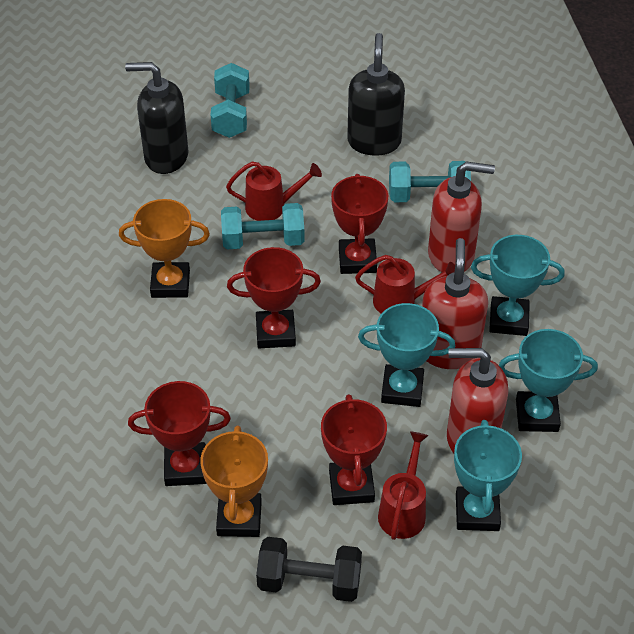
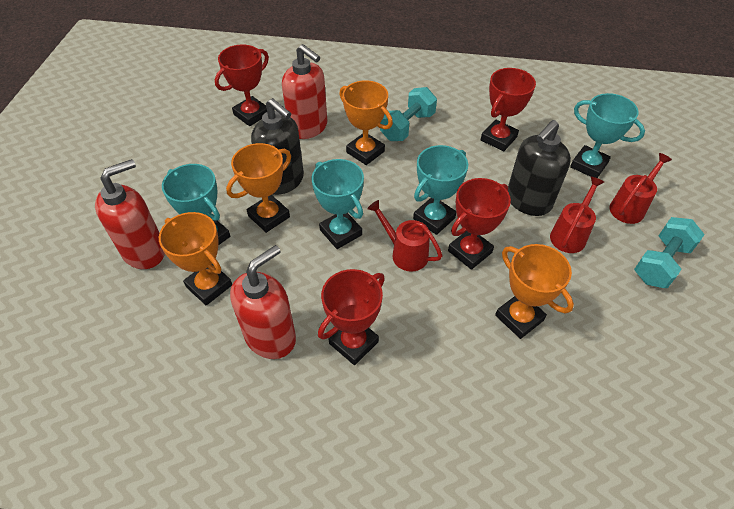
black dumbbell: [256,537,362,602] = 1 -> none = 0
orange trophy: [119,199,210,298] [200,426,268,537] = 2 -> [159,212,232,306] [226,143,291,233] [339,80,393,165] [495,244,574,339] = 4
turquoise dumbbell: [211,63,250,138] [221,203,304,249] [389,161,471,202] = 3 -> [380,87,437,141] [634,217,705,288] = 2

